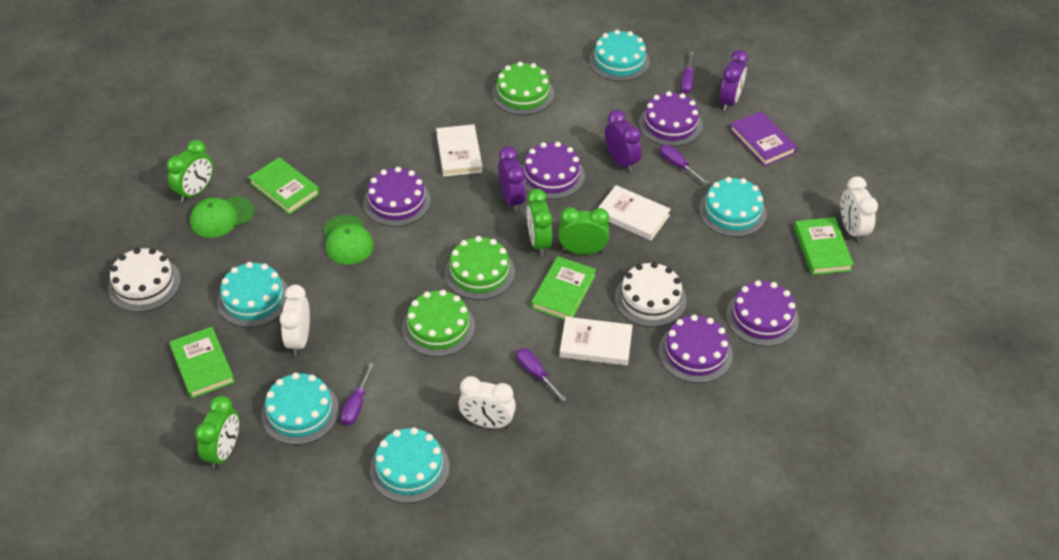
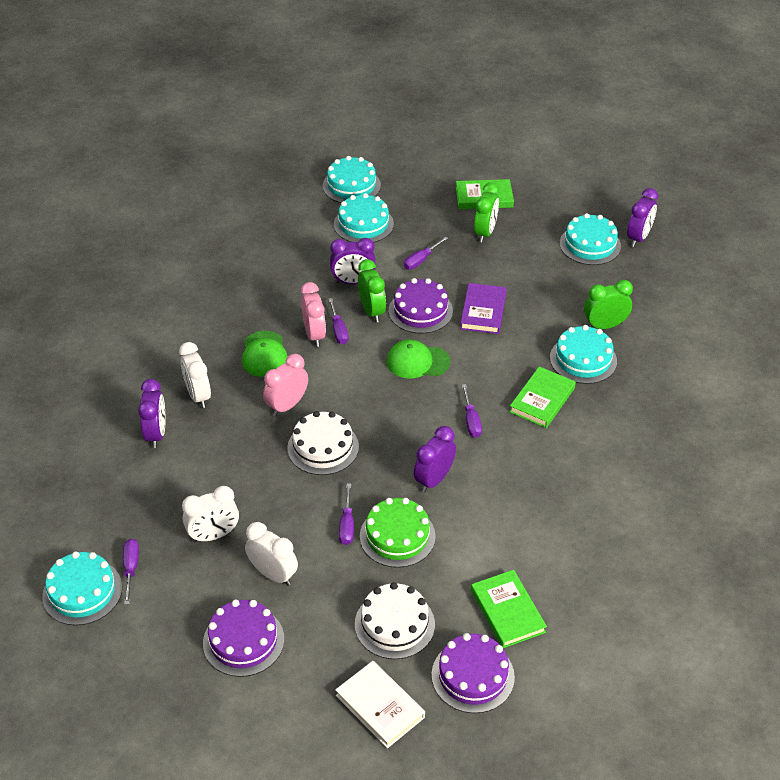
green book: [169,327,235,399] [248,157,320,215] [531,256,596,320] [794,217,854,275] = 4 -> [456,179,514,209] [471,570,547,648] [509,366,576,428] = 3
green cake: [402,290,475,357] [445,236,515,300] [492,62,554,115] = 3 -> [360,498,436,568] = 1
green clock: [167,140,213,202] [195,395,239,469] [527,189,552,256] [559,207,609,255] = 4 -> [358,259,386,323] [474,182,499,243] [584,280,633,329] = 3
pink clock: none = 0 -> [263,354,308,416] [301,282,326,347] = 2
purple cake: [363,167,431,227] [521,142,585,199] [639,91,702,147] [659,315,733,383] [726,280,799,347] = 5 -> [203,600,284,677] [389,278,453,334] [432,633,515,713] = 3
purple clock: [498,146,526,212] [605,110,642,172] [719,50,748,111] = 3 -> [138,379,165,448] [330,238,376,284] [414,426,456,492] [627,188,658,247] = 4
purple screwdriver: [341,363,374,425] [517,348,567,401] [659,144,708,184] [680,52,694,94] = 4 -> [123,539,139,605] [329,298,349,344] [339,484,354,545] [404,236,448,270] [462,384,482,437] = 5
white book: [436,124,483,177] [559,317,633,366] [598,185,671,240] = 3 -> [335,661,425,748] = 1

